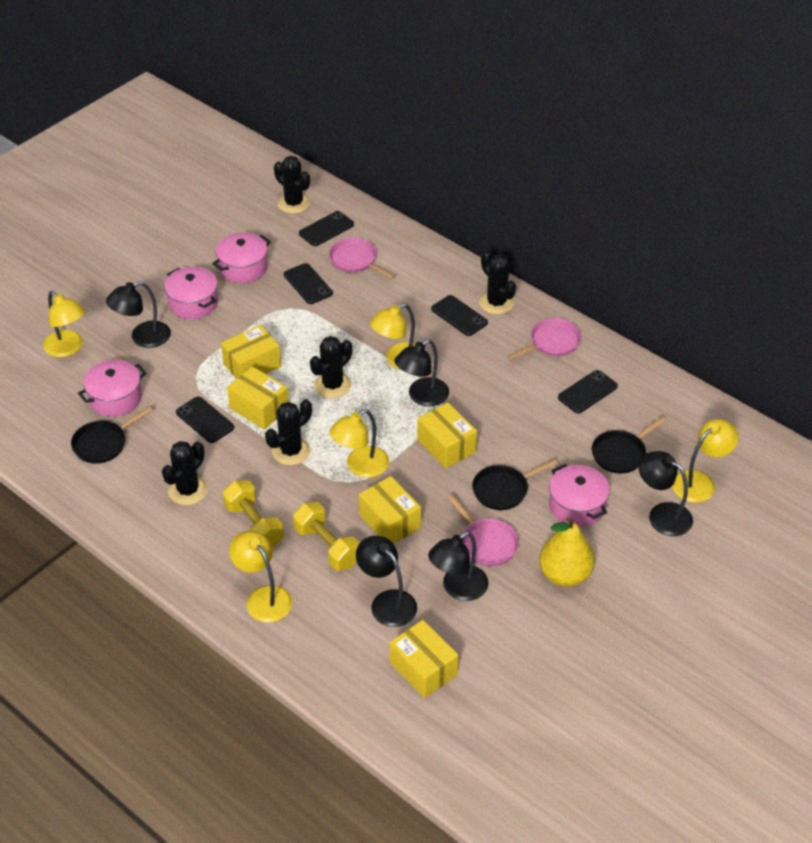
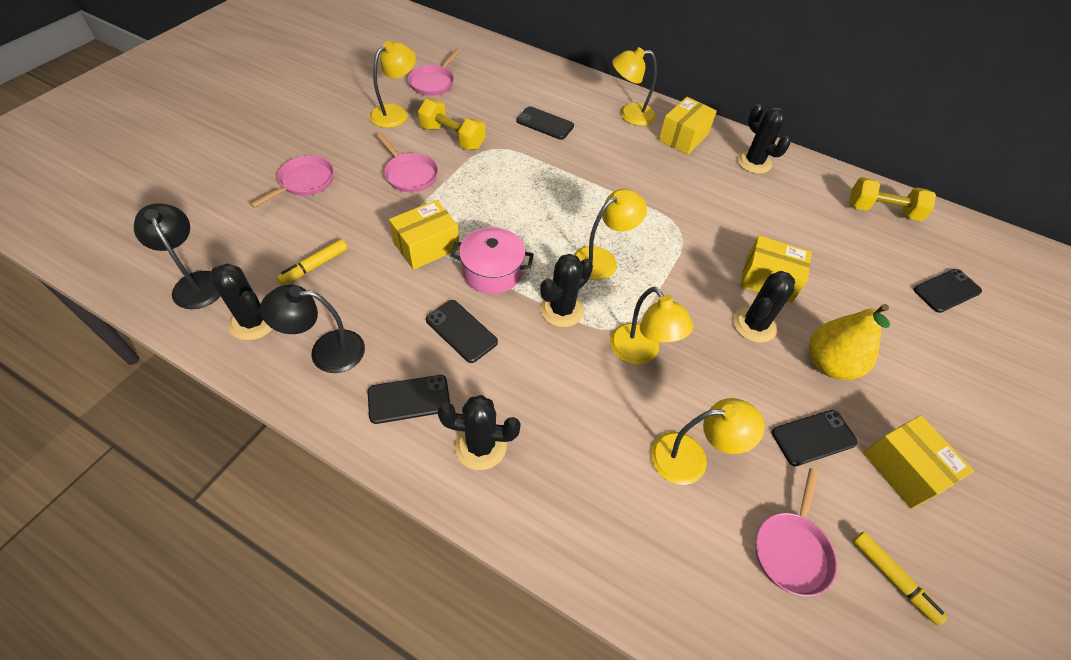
black lamp: [106,281,171,348] [356,536,417,627] [394,339,449,407] [428,531,488,601] [638,451,693,536] = 5 -> [134,203,220,309] [260,285,365,373] = 2
black pan: [71,406,152,464] [472,459,558,510] [592,416,666,474] = 3 -> none = 0
pink pan: [329,238,395,279] [448,495,519,566] [508,318,581,360] = 3 -> [250,155,334,208] [377,133,438,192] [408,49,460,96] [756,468,837,597] = 4
pink pot: [78,360,146,417] [164,267,218,319] [212,232,271,283] [549,464,610,527] = 4 -> [451,227,534,294] = 1
yellow box: [221,325,281,379] [227,366,289,430] [359,476,421,544] [390,620,459,698] [417,402,477,468] = 5 -> [389,200,460,270] [659,97,717,155] [740,236,812,303] [863,415,974,509] = 4
yellow marker: none = 0 -> [277,239,348,285] [853,532,948,625] = 2

